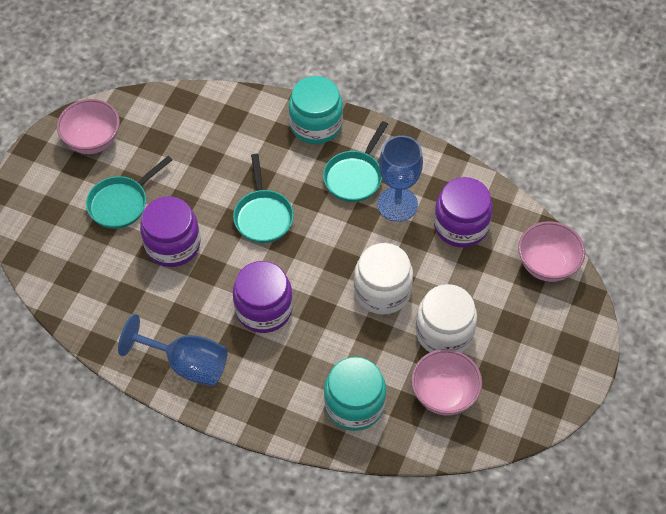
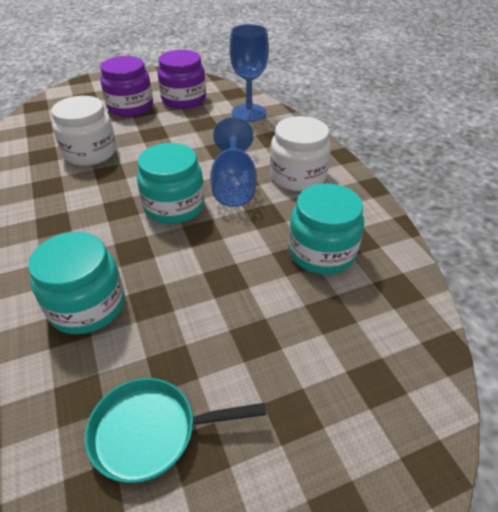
pink bowl: [57,99,120,154] [411,349,482,415] [518,221,585,282] = 3 -> none = 0
purple jar: [140,196,200,267] [233,261,293,333] [434,177,493,247] = 3 -> [100,56,153,117] [158,50,206,109] = 2
turquoise jar: [289,76,343,144] [324,357,386,431] = 2 -> [28,232,125,334] [137,143,205,224] [289,183,364,274] = 3
turquoise pan: [86,156,172,229] [233,154,294,243] [323,121,388,202] = 3 -> [85,378,266,483] = 1

